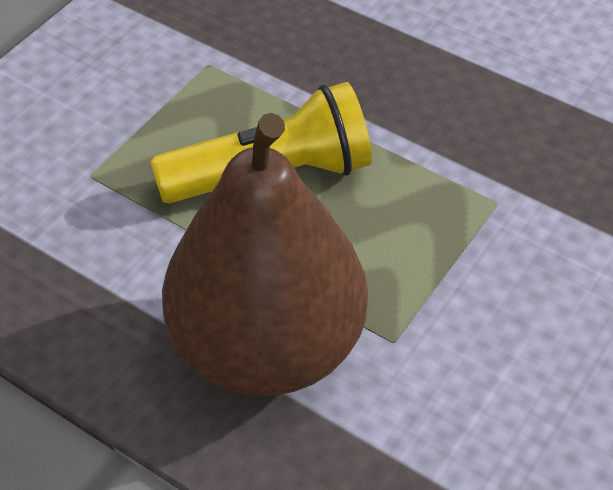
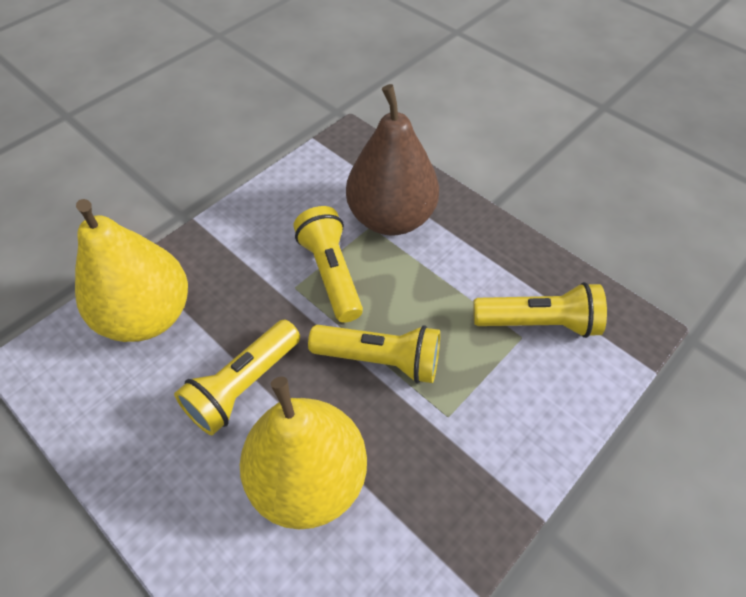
yellow flashlight: [150,82,372,204] = 1 -> [174,320,300,435] [293,206,363,323] [308,325,440,383] [473,282,607,338] = 4
yellow pear: none = 0 -> [75,199,188,342] [240,376,367,529] = 2

